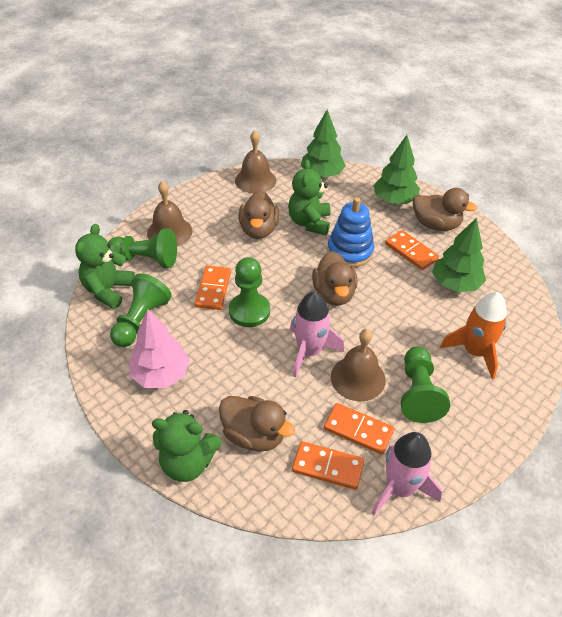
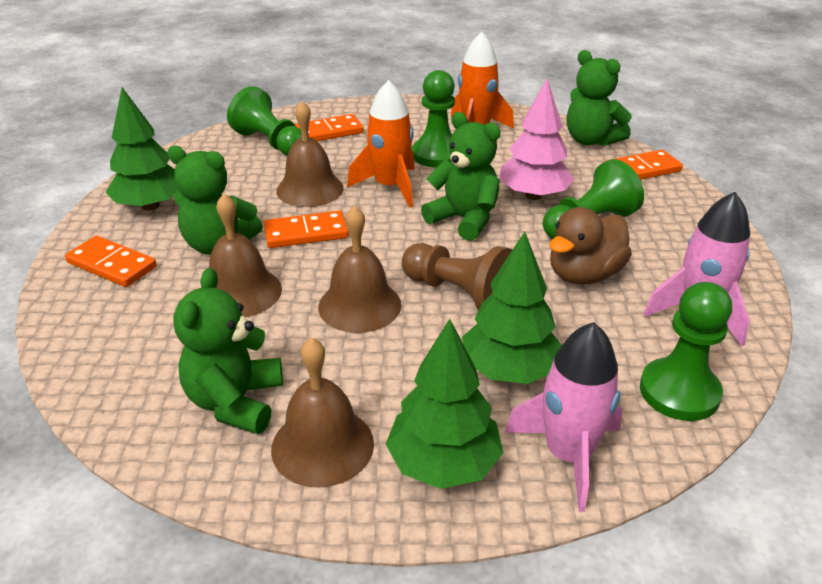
blue stacking toy: [327,197,374,267] = 1 -> none = 0
brown bell: [147,181,193,246] [235,130,276,194] [331,329,386,401] = 3 -> [209,193,282,317] [271,337,374,488] [276,101,344,207] [318,205,401,333] = 4
brown duck: [219,396,295,451] [239,191,279,239] [312,251,358,306] [413,188,478,231] = 4 -> [549,207,632,285] = 1
brown pawn: none = 0 -> [402,243,512,311] = 1
green teddy bear: [75,224,135,309] [152,410,221,482] [288,160,331,235] = 3 -> [167,146,263,254] [173,268,283,434] [421,112,500,241] [567,50,632,146] = 4
orange rocket: [440,292,507,379] = 1 -> [347,80,415,208] [451,32,514,128] = 2

